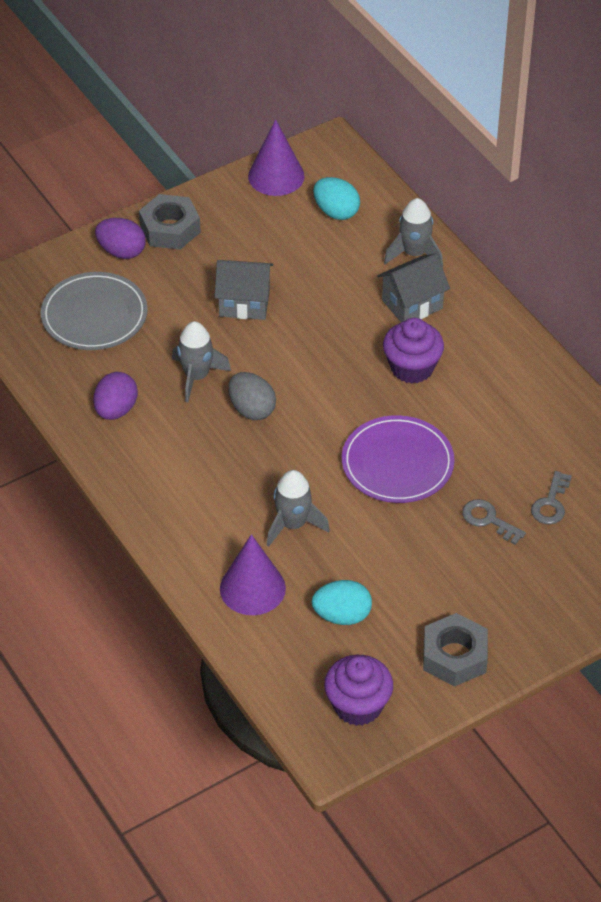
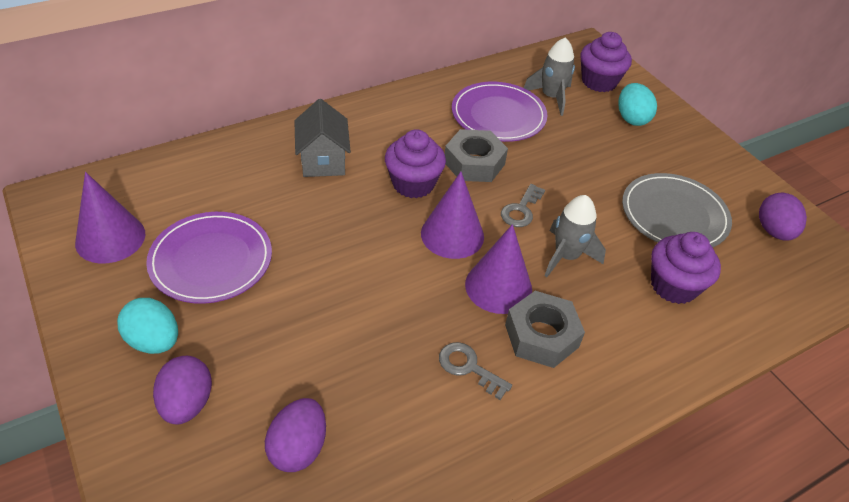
grey egg: [228,372,276,420] = 1 -> none = 0
grey house: [214,260,273,320] [377,254,450,322] = 2 -> [294,99,351,177] = 1
grey rocket: [172,321,231,403] [267,470,330,547] [384,198,443,268] = 3 -> [524,37,575,116] [544,195,606,277] = 2
purple cone: [220,534,286,615] [248,119,304,196] = 2 -> [75,172,145,263] [421,172,484,259] [465,224,532,314] = 3
purple cupcake: [324,655,393,726] [383,318,444,383] = 2 -> [385,129,446,198] [580,32,632,92] [651,232,721,304] = 3
purple egg: [93,372,138,420] [95,218,146,259] = 2 -> [153,356,212,424] [265,398,326,472] [759,193,807,241] = 3
purple plate: [342,415,455,503] = 1 -> [146,212,272,304] [452,82,547,142] = 2

